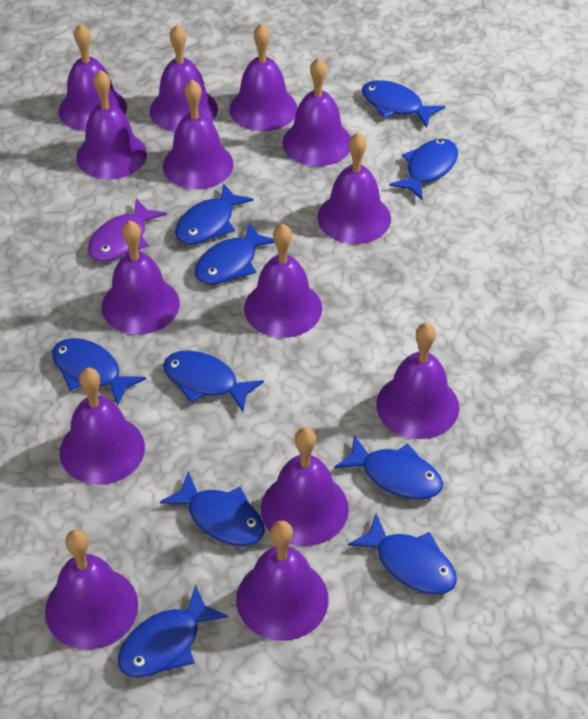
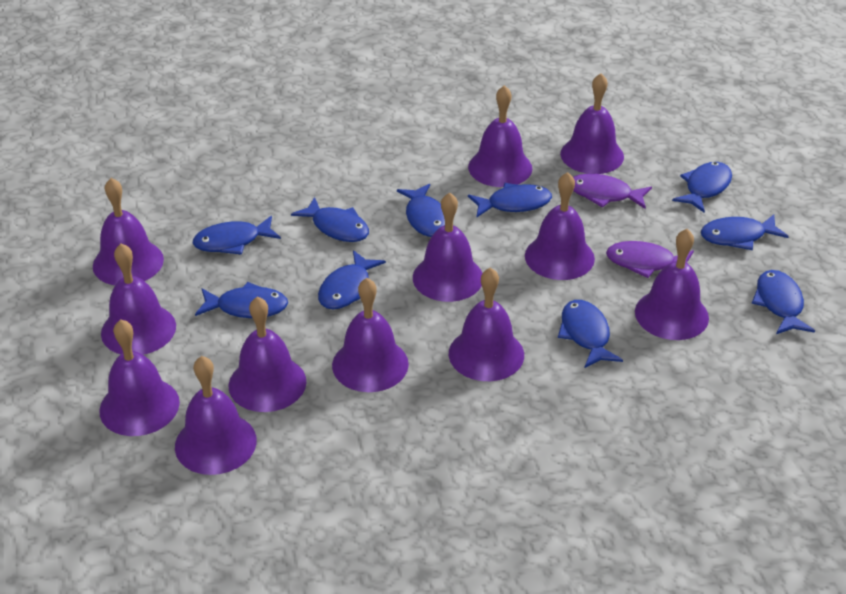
purple bell: [45,529,138,650] [59,24,127,132] [60,368,145,485] [76,70,147,180] [102,221,180,335] [150,25,218,132] [163,80,234,189] [229,23,298,131] [236,521,329,641] [244,224,322,338] [261,427,349,546] [282,57,351,167] [317,132,391,244] [376,323,459,439] = 14 -> [93,178,164,285] [99,319,180,436] [101,243,176,355] [175,356,257,475] [229,296,307,412] [332,278,409,392] [413,192,482,302] [449,267,524,381] [468,85,532,187] [525,172,595,280] [560,73,624,174] [635,229,709,340] = 12
purple fish: [88,198,167,262] = 1 -> [573,174,652,209] [606,241,694,278] = 2

